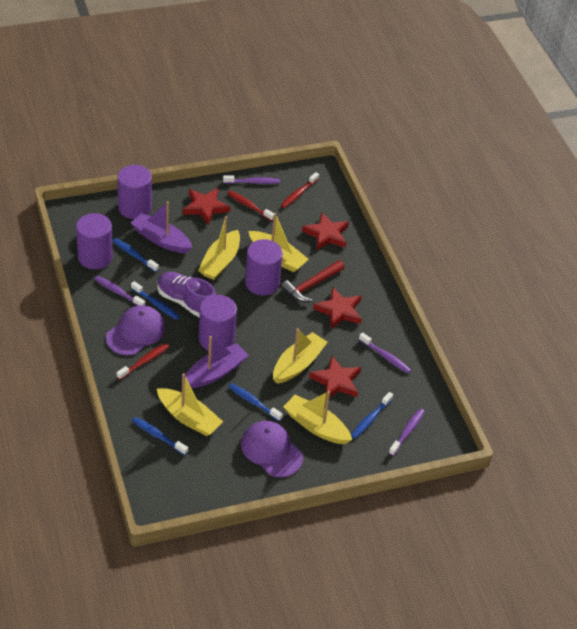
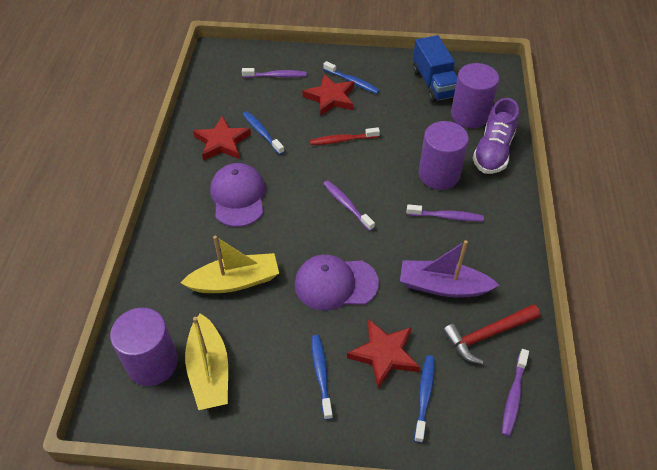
blue toothbrush: [113,238,159,272] [131,281,180,320] [132,417,188,455] [228,383,283,421] [351,392,393,439] = 5 -> [243,111,284,155] [311,335,333,420] [323,61,380,94] [414,355,435,443] = 4
blue truck: none = 0 -> [413,35,457,102] = 1
purple boat: [131,201,193,253] [185,336,249,388] = 2 -> [400,240,499,298] = 1
purple cylinder: [76,213,113,269] [117,165,152,219] [199,295,237,351] [245,239,283,295] = 4 -> [110,308,178,386] [418,121,469,190] [451,63,499,128] = 3
red star: [183,188,230,225] [302,212,349,250] [309,356,361,398] [313,287,362,329] = 4 -> [193,116,251,161] [302,74,354,116] [347,319,420,389] = 3
red toothbrush: [116,343,169,380] [227,191,274,221] [280,172,319,208] = 3 -> [310,127,380,145] = 1
yellow boat: [157,373,223,436] [198,216,240,280] [248,213,309,273] [273,328,328,384] [283,391,352,444] = 5 -> [181,236,279,293] [185,313,228,410] = 2

